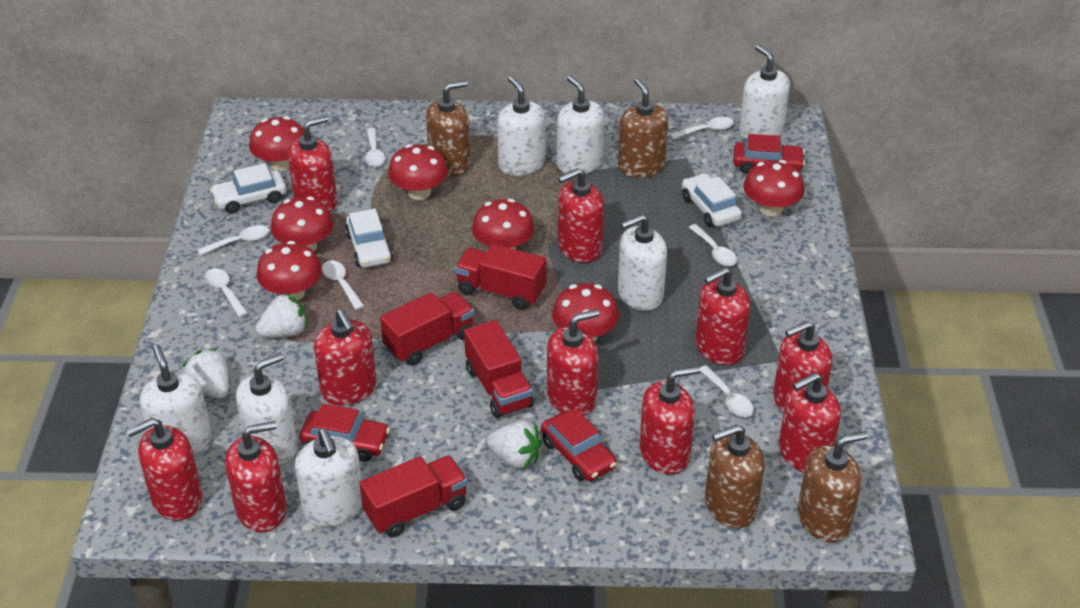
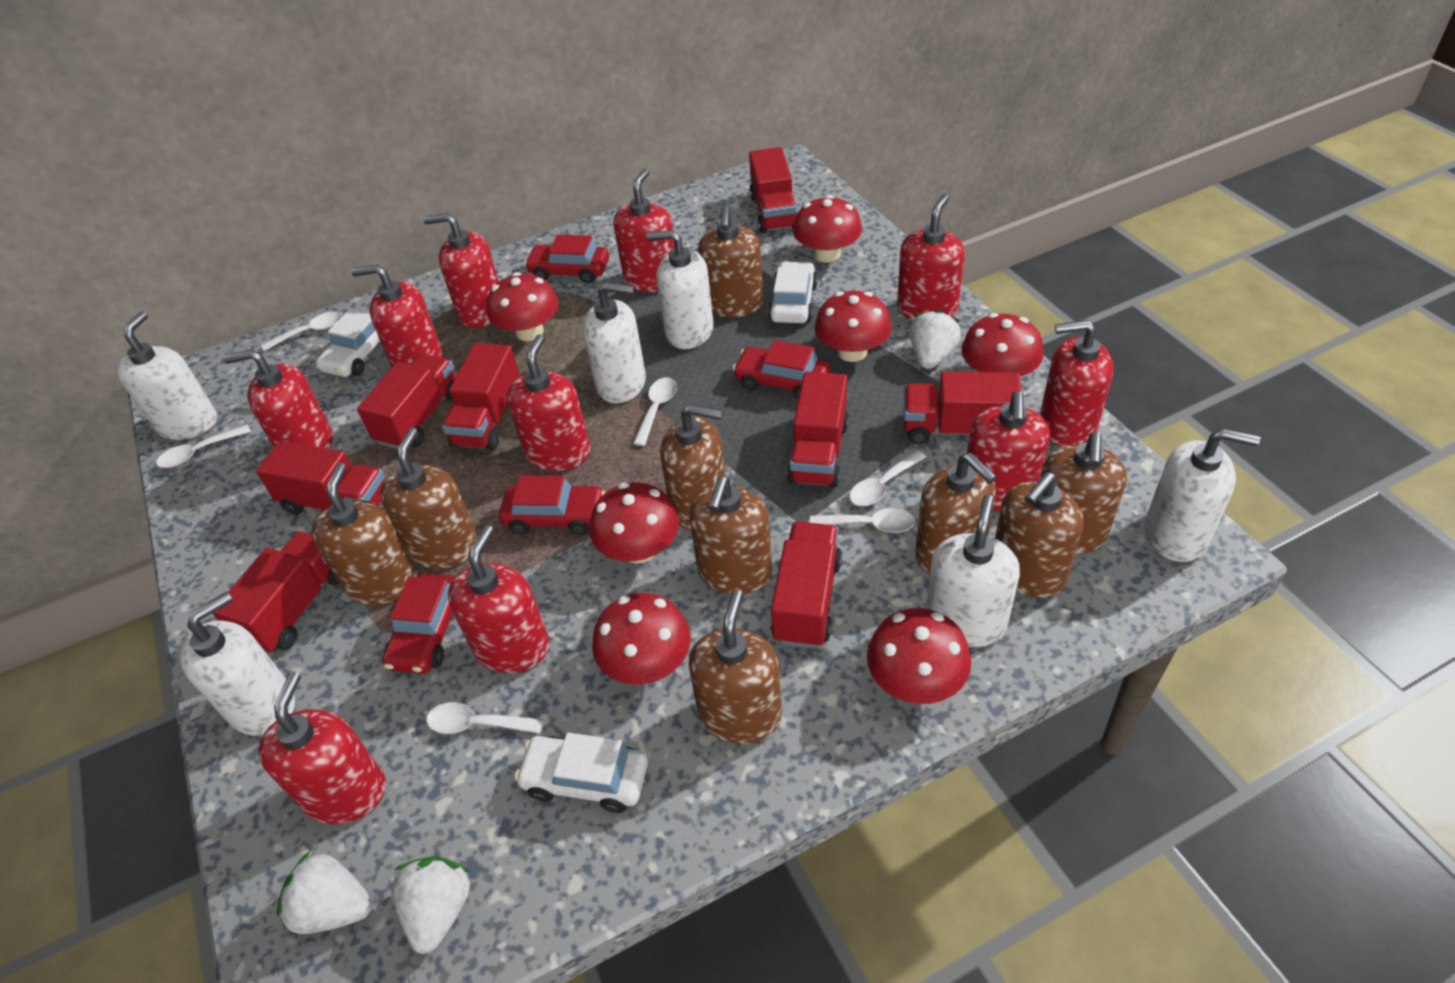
brown soap dispenser: [426,80,470,176] [618,78,668,178] [705,424,765,528] [797,431,868,542] = 4 -> [311,463,417,605] [380,427,478,569] [660,404,725,530] [689,476,772,594] [689,590,782,744] [698,206,764,317] [915,453,997,574] [995,472,1084,598] [1040,432,1127,554] = 9
red car: [300,403,390,462] [541,408,617,481] [733,134,805,174] = 3 -> [382,574,456,674] [499,475,605,536] [524,235,609,283] [732,340,830,399] = 4
red truck: [359,455,468,538] [380,292,474,366] [455,244,547,310] [464,320,534,418] = 4 -> [212,532,339,654] [256,441,385,515] [357,353,455,449] [442,343,520,450] [749,147,797,233] [771,522,842,648] [787,371,849,488] [904,371,1022,444] = 8
white soap dispenser: [140,345,212,455] [236,353,297,465] [295,429,362,527] [497,76,545,176] [556,76,605,174] [618,214,667,311] [739,45,790,139] = 7 -> [117,311,217,440] [180,592,295,736] [582,282,646,403] [646,230,714,349] [926,495,1020,647] [1145,428,1260,562] = 6
white spoon: [197,225,269,255] [205,268,248,317] [322,260,364,310] [365,128,385,167] [670,117,734,139] [689,224,737,266] [699,365,754,417] = 7 -> [156,424,251,468] [261,311,342,351] [426,702,544,734] [633,377,677,446] [810,508,915,533] [849,450,926,506] = 6

